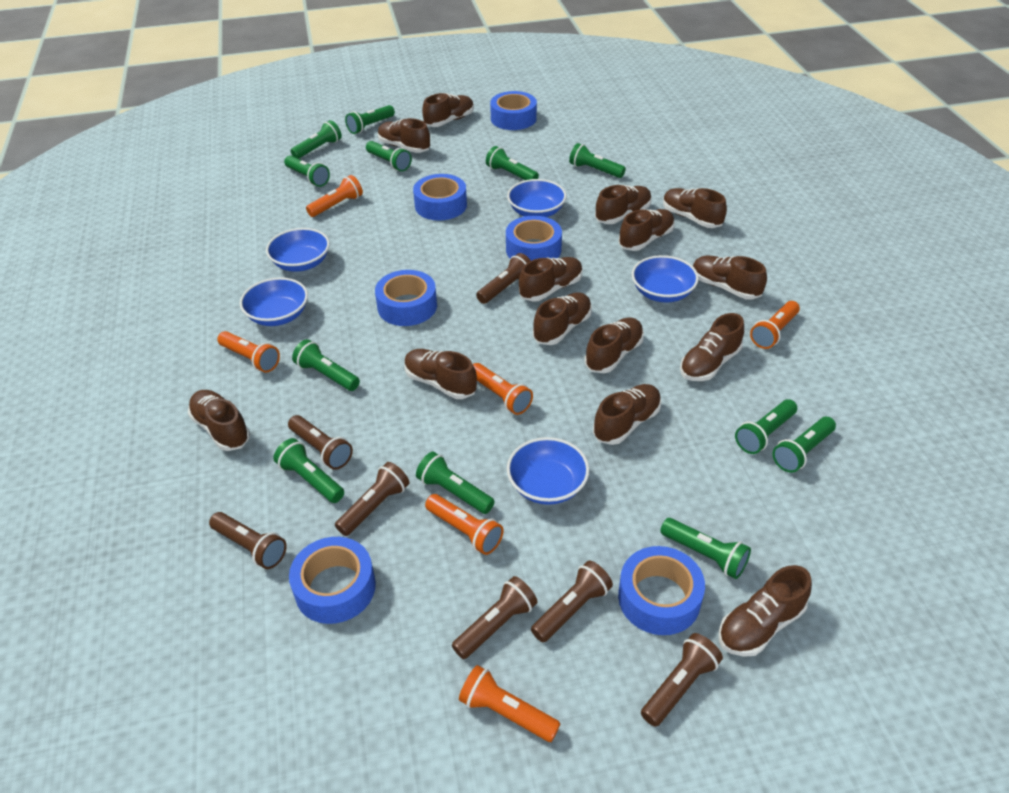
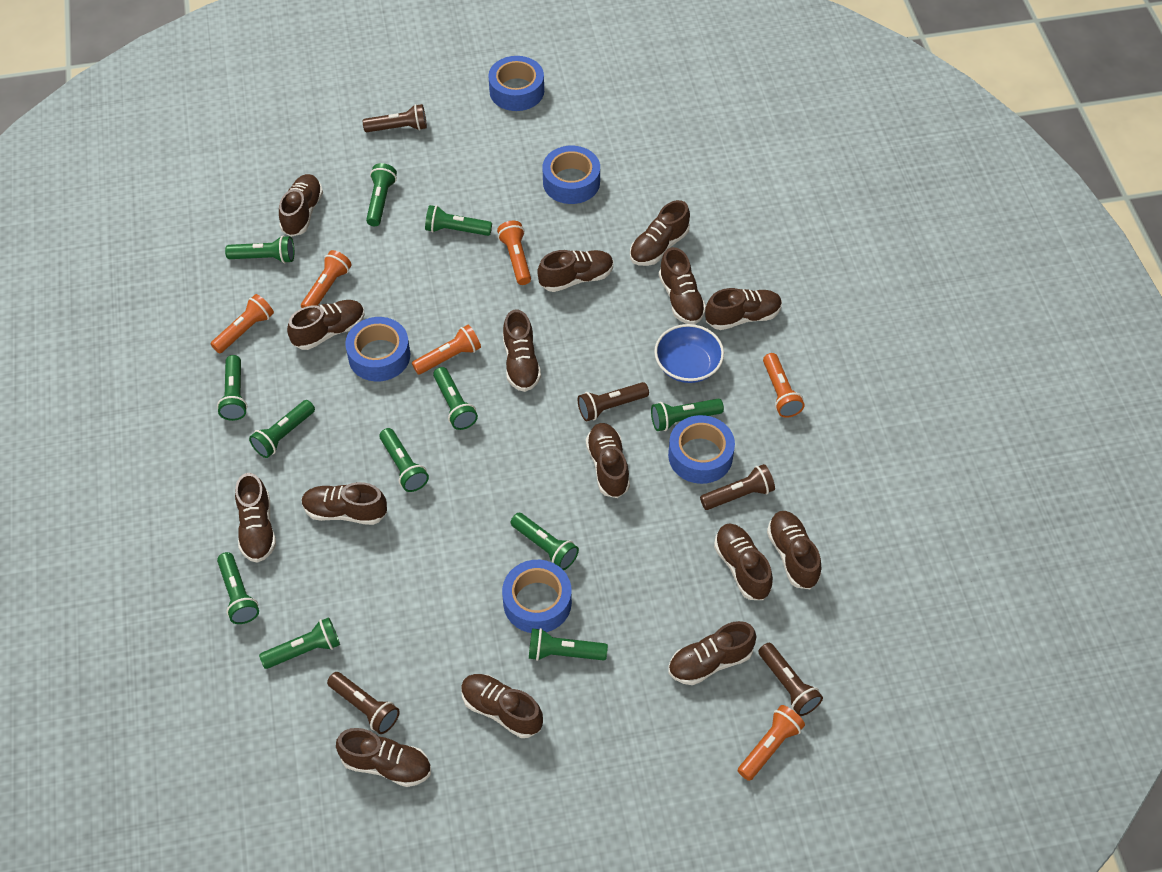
blue bowl: [239,277,308,326] [266,228,330,272] [507,179,567,217] [507,437,589,505] [632,255,699,303] = 5 -> [654,324,724,383] = 1
blue tape: [289,537,376,624] [375,270,437,326] [413,174,467,221] [490,91,537,130] [506,216,562,261] [618,546,705,635] = 6 -> [345,317,410,381] [488,56,544,111] [502,560,572,633] [543,146,600,204] [668,415,735,484] = 5
brown flashlight: [209,512,287,569] [288,415,353,470] [335,462,409,536] [452,576,538,659] [476,253,531,304] [531,561,613,642] [641,633,723,727] = 7 -> [327,672,400,734] [363,104,427,132] [578,382,649,421] [700,464,775,510] [758,643,823,716] = 5
brown shoe: [188,390,250,451] [378,118,430,153] [404,349,477,399] [422,93,474,127] [519,257,583,302] [533,293,592,345] [585,318,644,373] [593,384,661,445] [595,185,652,224] [618,209,675,251] [663,188,727,228] [680,313,744,381] [693,256,767,300] [719,565,812,657] = 14 -> [235,473,276,563] [279,174,323,237] [287,300,365,350] [301,482,387,525] [336,728,431,787] [461,674,543,738] [503,309,541,392] [537,250,614,292] [586,423,630,498] [630,200,690,266] [659,247,706,325] [668,621,756,685] [705,288,782,330] [714,524,773,600] [767,511,821,589] = 15

